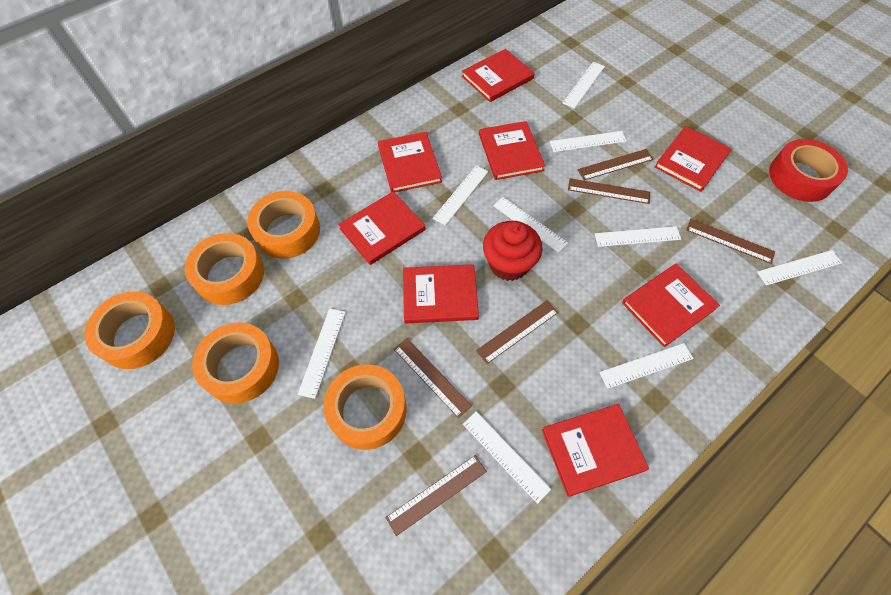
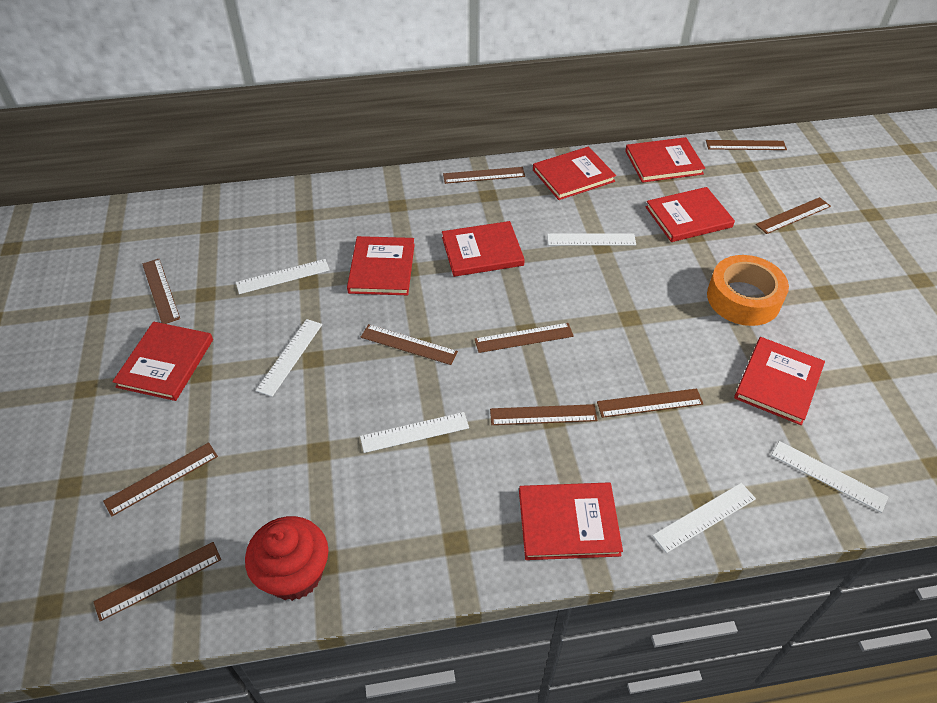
brown ruler: [386,455,487,536] [394,338,472,418] [476,300,558,364] [568,178,650,204] [577,149,653,180] [686,219,775,264] = 6 -> [93,542,221,621] [103,442,218,517] [143,259,180,324] [361,324,458,365] [443,167,525,184] [475,323,574,353] [490,404,597,425] [597,388,703,418] [706,140,787,150] [756,197,831,234] = 10
orange tape: [85,291,175,369] [185,233,264,305] [192,323,279,404] [247,191,320,259] [324,364,407,450] = 5 -> [707,255,789,326] = 1
red tape: [769,139,848,202] = 1 -> none = 0
white ruler: [298,308,346,399] [433,165,489,225] [463,411,551,504] [493,197,568,253] [550,131,627,152] [563,62,605,108] [595,226,681,247] [599,343,694,389] [757,250,842,285] = 9 -> [236,259,330,294] [256,319,322,397] [360,412,469,453] [547,234,636,245] [652,483,756,553] [771,441,888,513] = 6

